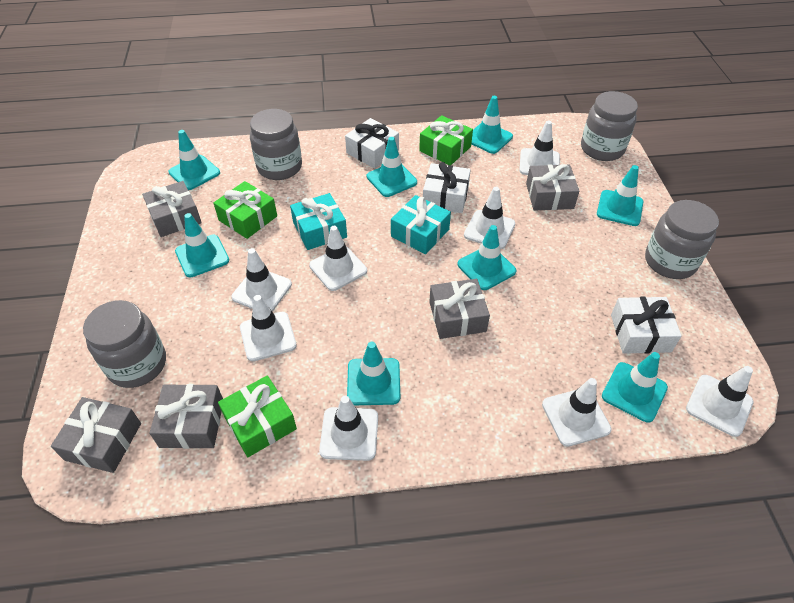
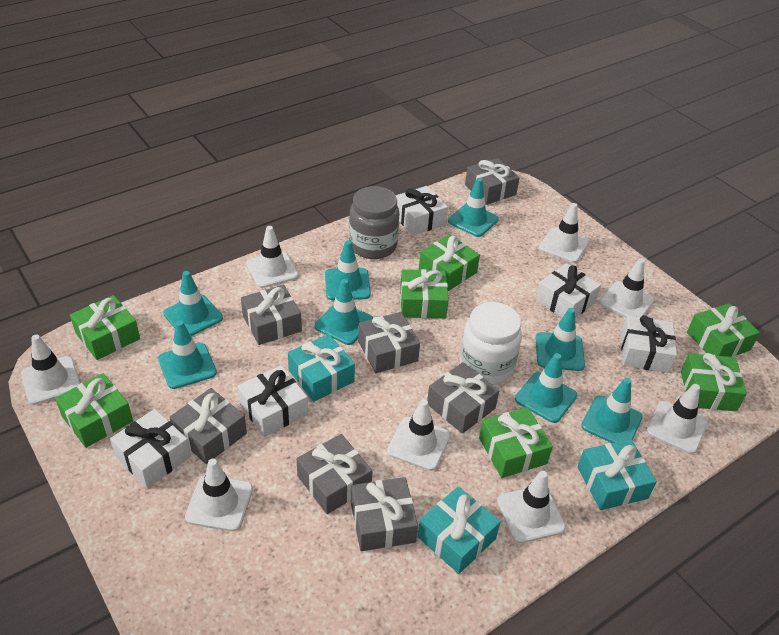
green gift: [213,181,277,239] [218,375,297,457] [419,115,473,165] = 3 -> [55,373,133,448] [70,295,140,360] [400,269,449,318] [419,234,480,291] [479,407,553,478] [681,353,747,411] [687,303,760,357] = 7
grey gift: [51,397,141,473] [142,181,202,237] [149,384,223,449] [429,279,490,339] [526,164,579,211] = 5 -> [169,388,247,464] [241,285,302,345] [297,434,372,514] [351,477,418,551] [358,312,420,373] [427,362,499,434] [465,158,520,205] = 7
grey jar: [83,300,166,388] [250,109,302,180] [581,91,638,161] [645,200,719,279] = 4 -> [349,186,400,259] = 1
turquoise gift: [290,193,347,250] [391,195,451,254] = 2 -> [288,334,355,402] [417,486,500,574] [578,439,657,510] = 3
white gift: [345,118,399,169] [423,162,471,213] [611,297,682,354] = 3 -> [110,409,191,488] [237,365,308,437] [396,186,448,236] [535,263,601,318] [621,315,677,373] = 5
white jar: none = 0 -> [460,302,522,385] = 1

